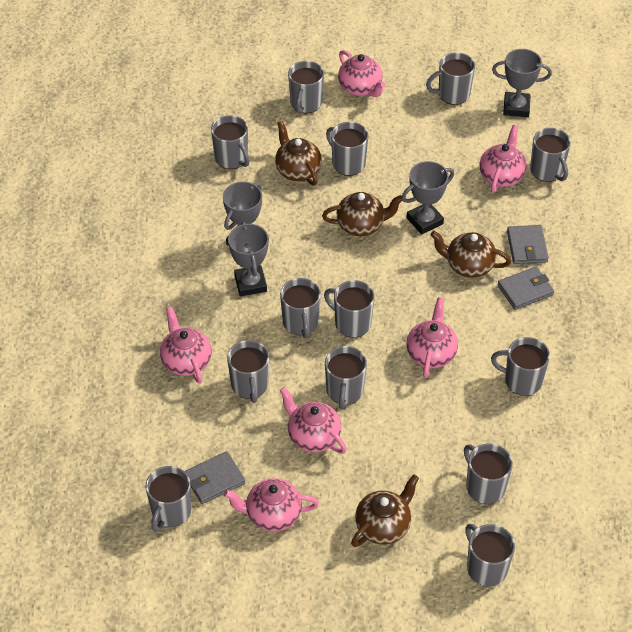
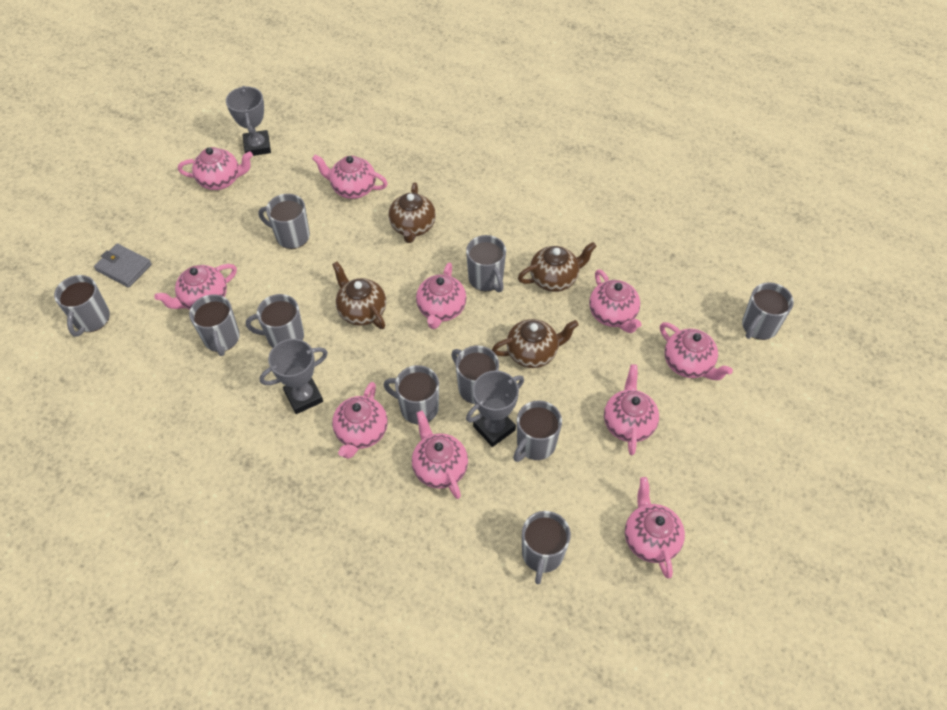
grey mug: [145,466,191,532] [211,115,250,169] [227,340,269,403] [280,278,321,338] [288,61,324,114] [324,280,375,338] [325,346,367,409] [326,122,368,176] [426,52,475,105] [464,443,513,504] [465,524,515,587] [491,337,550,396] [530,128,571,182] = 13 -> [54,275,110,337] [189,294,240,356] [246,294,304,348] [258,194,310,249] [384,365,439,424] [451,346,499,404] [466,235,506,292] [513,400,562,462] [522,511,571,584] [742,282,794,340] = 10
grey trophy: [223,182,262,246] [228,222,269,296] [402,161,454,235] [492,49,552,117] = 4 -> [226,86,271,156] [260,339,328,414] [466,371,524,447] = 3
grey wallet: [185,451,245,504] [497,266,554,310] [507,225,549,264] = 3 -> [94,243,152,288] = 1
pink teapot: [160,307,212,384] [224,478,319,532] [280,387,347,454] [338,50,385,97] [406,298,458,378] [479,125,527,193] = 6 -> [154,264,237,310] [178,147,253,190] [312,154,388,199] [332,382,388,459] [412,411,468,499] [416,263,467,329] [589,269,642,333] [604,364,659,455] [625,477,685,578] [660,322,733,380] = 10

